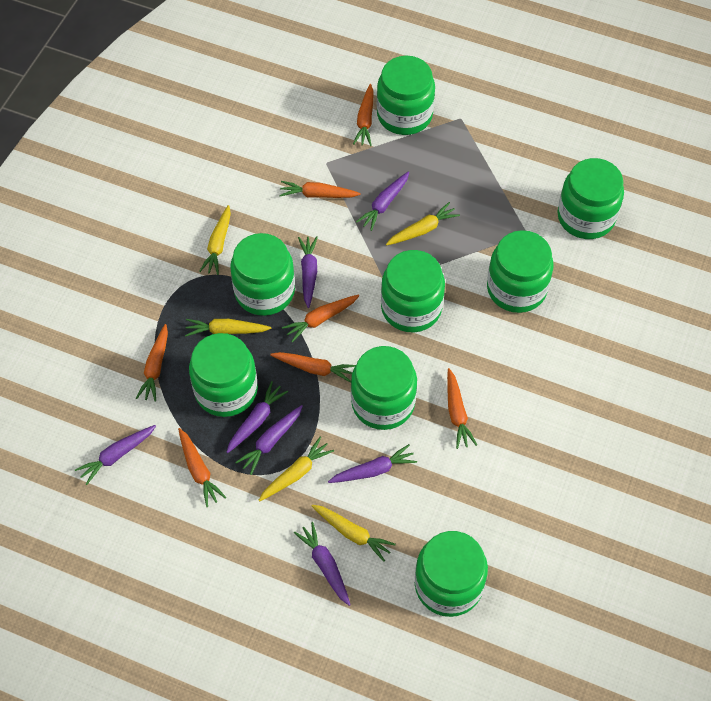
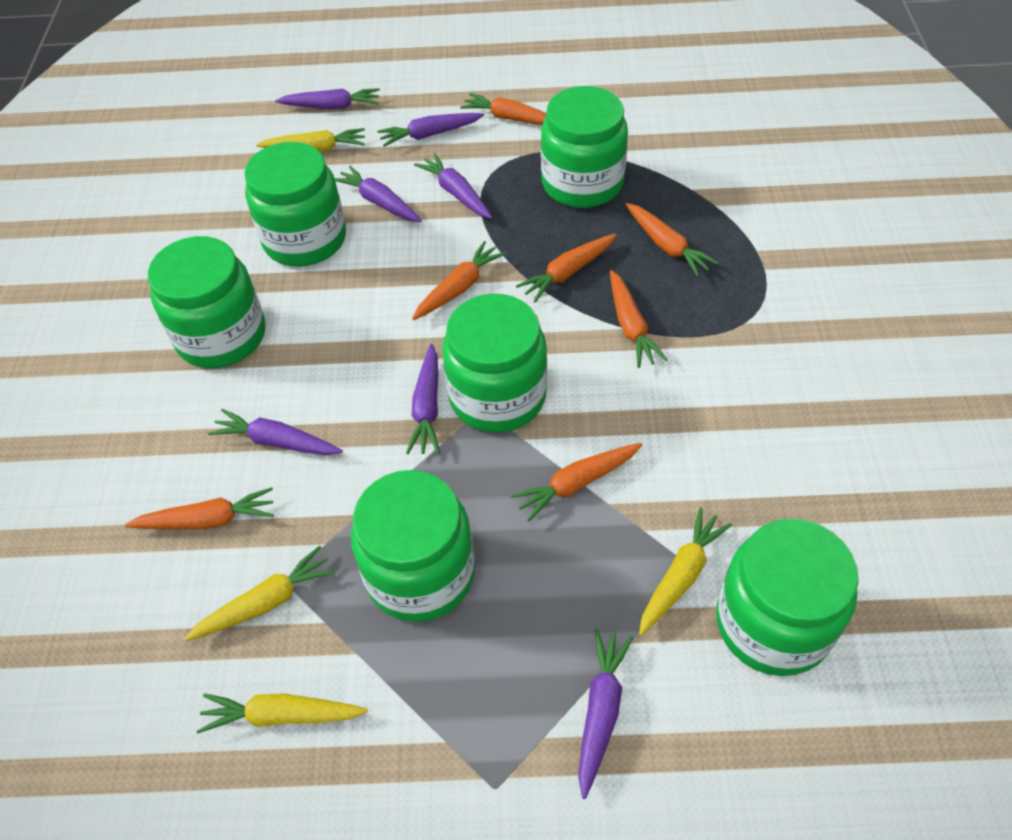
green jar: [189,333,258,417] [230,233,295,316] [351,346,417,430] [377,56,435,135] [381,250,445,332] [415,531,488,617] [487,230,554,313] [557,158,624,239] = 8 -> [148,236,265,368] [244,142,346,267] [351,470,475,622] [442,294,547,433] [541,86,628,208] [716,518,859,676] = 6
yellow carrot: [185,319,271,337] [199,205,231,275] [258,437,334,501] [312,505,396,562] [386,202,460,246] = 5 -> [184,545,336,641] [197,693,368,733] [256,128,365,152] [639,507,732,635] = 4

